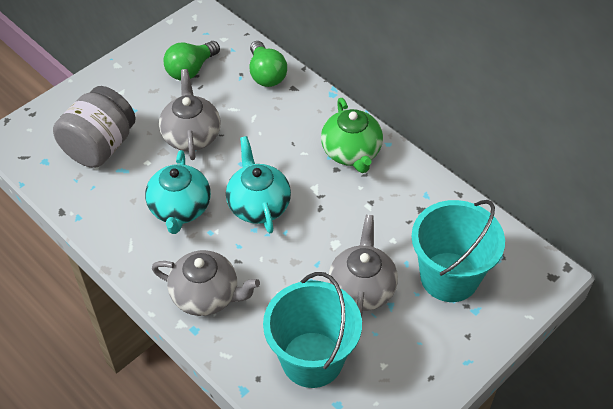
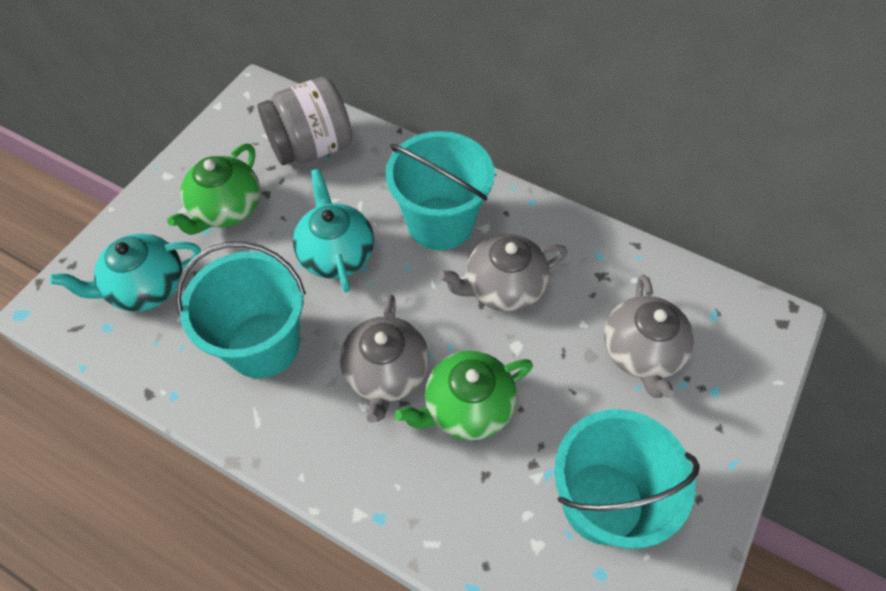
green light bulb: [163,41,220,80] [250,41,287,87] = 2 -> none = 0
green teapot: [321,98,383,173] = 1 -> [167,144,260,235] [395,351,533,441] = 2
turquoise bucket: [263,272,362,388] [412,200,505,302] = 2 -> [176,242,306,378] [386,131,494,250] [554,409,700,549] = 3

